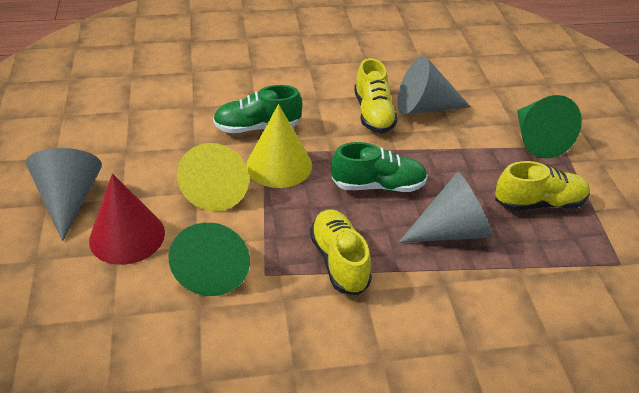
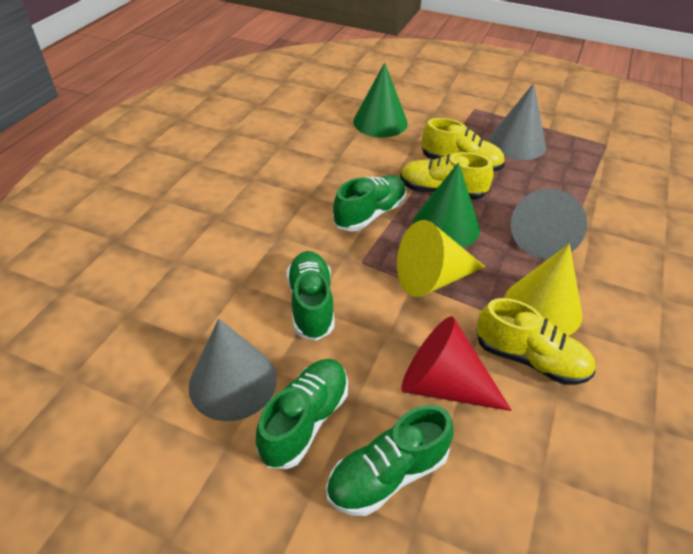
green shoe: [213,85,302,133] [331,142,428,192] = 2 -> [256,359,348,469] [287,251,335,341] [326,405,454,516] [333,175,406,231] = 4

